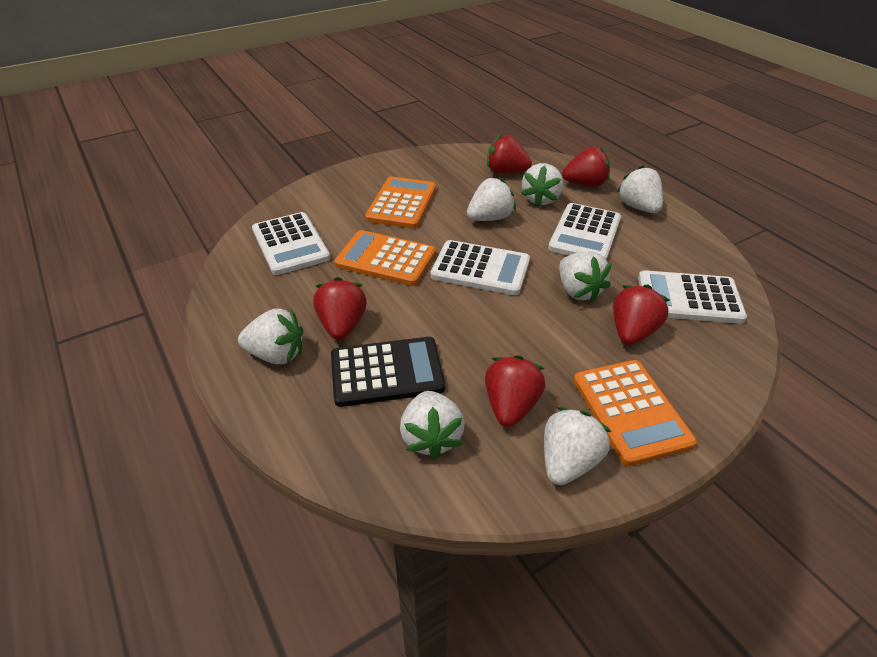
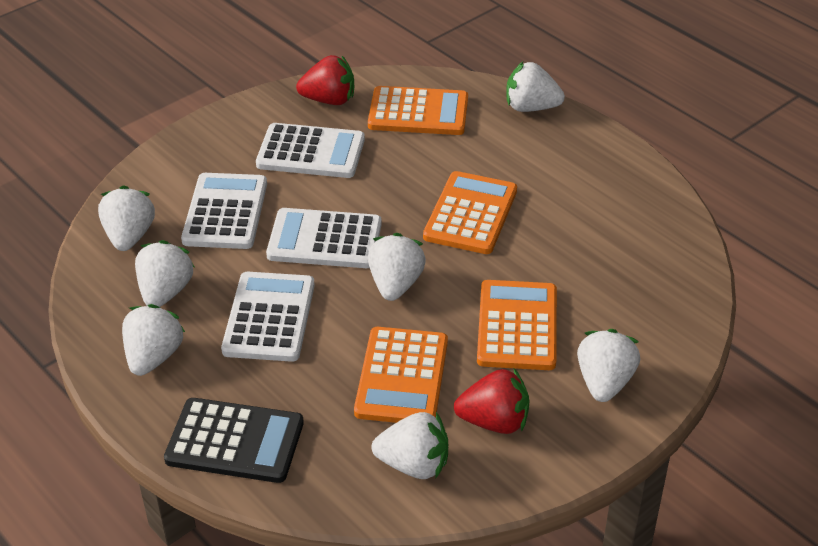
orange calculator: [334,230,436,286] [365,177,436,228] [573,360,697,466] = 3 -> [354,327,448,423] [368,86,468,135] [423,171,517,254] [477,280,557,370] = 4
red strawberry: [313,277,367,340] [485,355,546,427] [487,134,532,174] [562,146,610,187] [613,285,669,345] = 5 -> [296,55,354,105] [454,368,530,434] = 2

